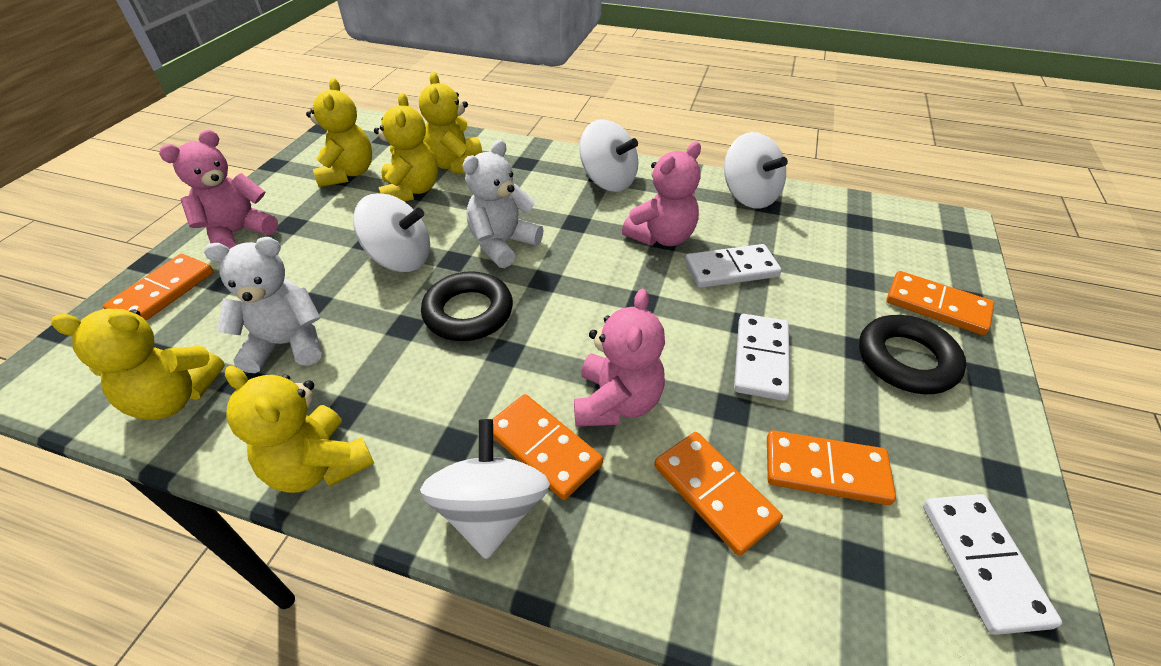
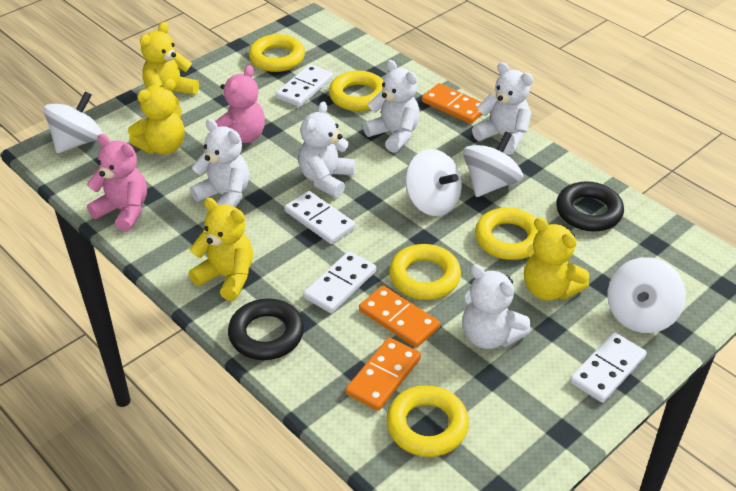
orange domino: [103,254,214,321] [493,394,603,500] [654,432,783,556] [767,430,896,505] [886,271,994,335] = 5 -> [346,337,421,411] [359,286,440,348] [422,83,483,124] = 3
pink teddy bear: [159,130,278,249] [574,289,665,427] [622,142,701,246] = 3 -> [87,134,147,232] [215,65,265,143] = 2
white domino: [685,244,781,288] [734,314,790,401] [923,494,1062,635] = 3 -> [276,64,333,107] [285,191,355,244] [303,251,376,313] [570,332,647,403] = 4
white teddy bear: [204,237,321,373] [463,140,543,268] = 2 -> [190,119,249,207] [298,102,356,198] [363,60,420,153] [462,264,531,349] [472,62,533,155] = 5
yellow ring: none = 0 -> [249,34,305,72] [329,71,383,111] [386,385,469,457] [389,244,461,300] [475,208,538,260] = 5
yellow teddy bear: [51,309,225,420] [225,366,374,493] [306,78,372,187] [374,93,438,202] [419,72,482,174] = 5 -> [128,79,184,155] [140,22,199,106] [189,198,253,301] [524,217,589,301] = 4

